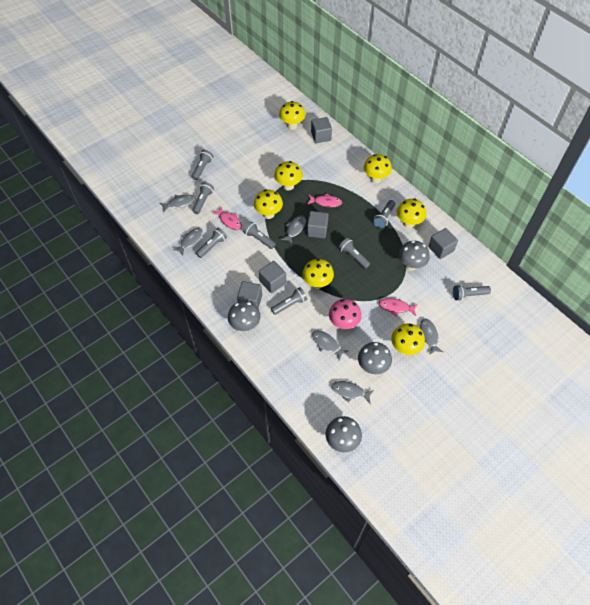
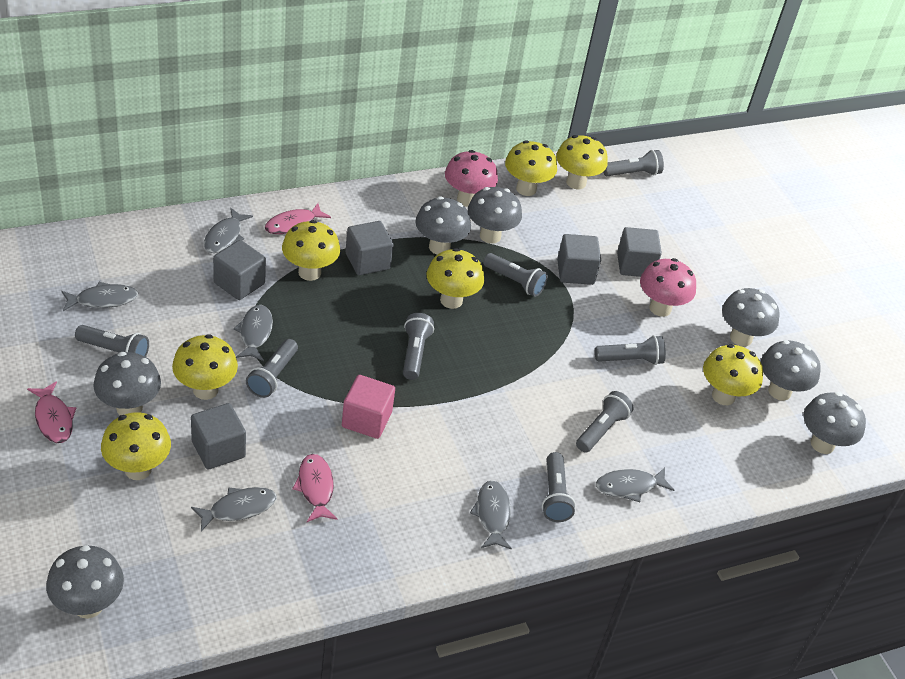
grey mushroom: [228,301,260,331] [325,416,362,452] [358,342,392,374] [399,240,430,271] = 4 -> [46,545,124,619] [93,352,161,415] [415,196,471,255] [468,187,522,244] [722,288,780,347] [761,340,820,401] [804,392,866,454] = 7
pink cube: none = 0 -> [342,375,395,439] = 1
pink mushroom: [329,299,362,329] = 1 -> [445,150,498,207] [640,258,696,317] = 2

